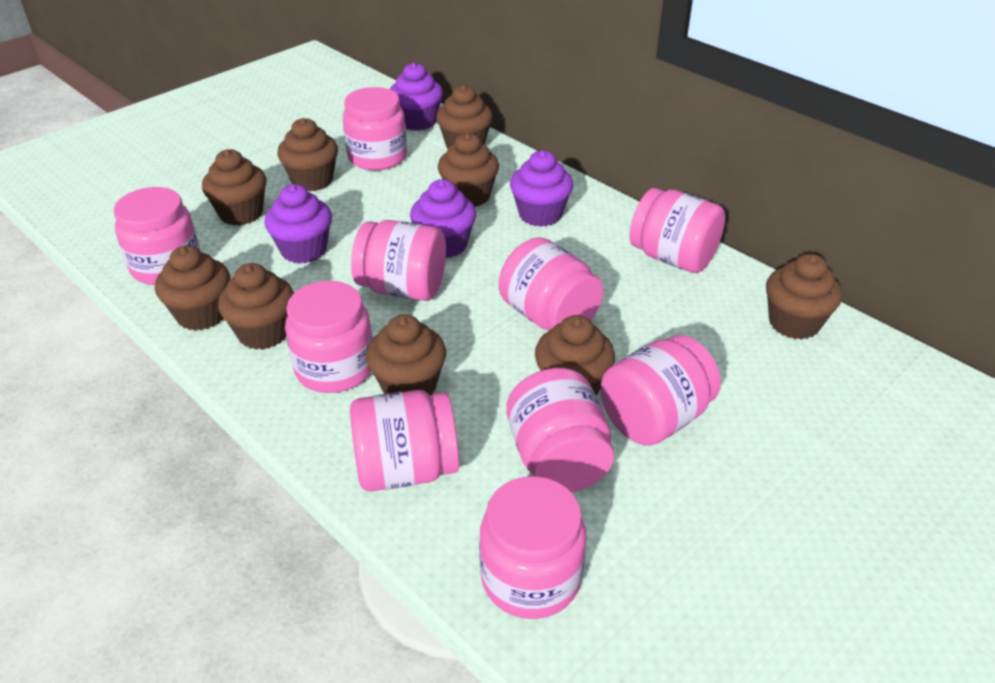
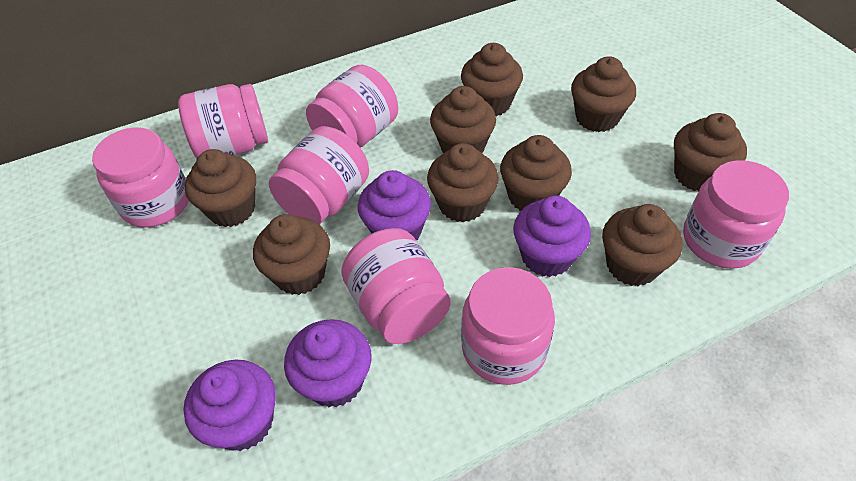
pink jar: [114,187,200,285] [285,281,373,393] [343,87,407,170] [350,390,459,491] [351,220,446,301] [479,476,586,619] [499,237,604,330] [506,368,614,492] [601,335,721,446] [629,188,725,273] = 10 -> [92,127,189,228] [178,84,268,159] [269,126,369,225] [306,65,398,148] [341,228,450,344] [461,267,555,385] [683,160,789,269] = 7

